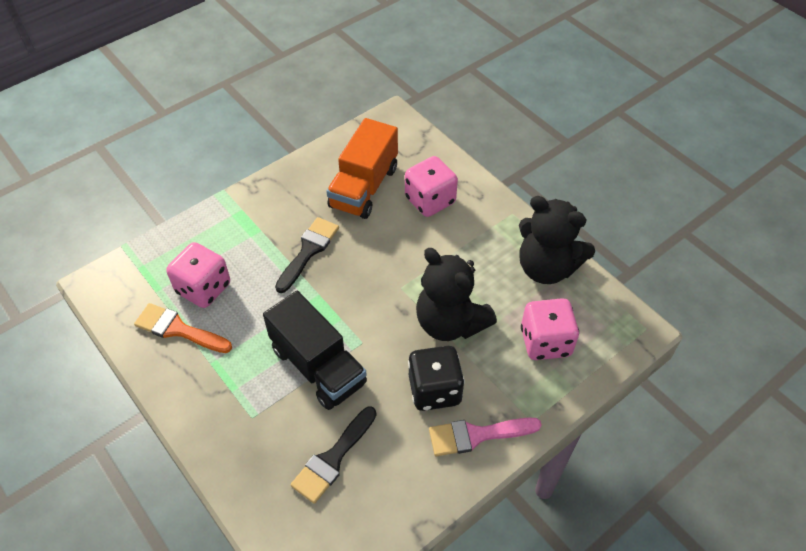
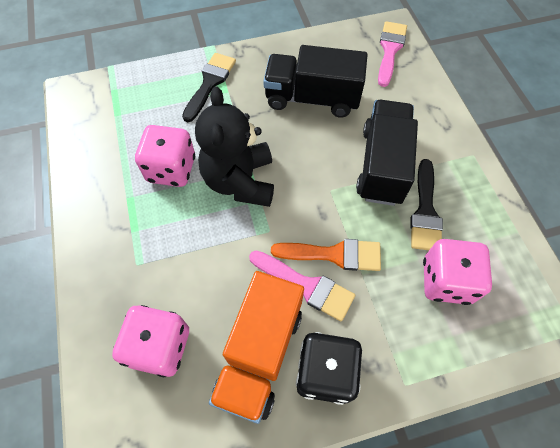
black teddy bear: [416,248,497,341] [519,196,595,284] = 2 -> [195,86,274,207] = 1
black truck: [263,291,367,410] = 1 -> [263,45,368,118] [356,100,418,206] = 2
pink brush: [429,417,542,456] = 1 -> [249,251,355,321] [378,21,407,87] = 2

